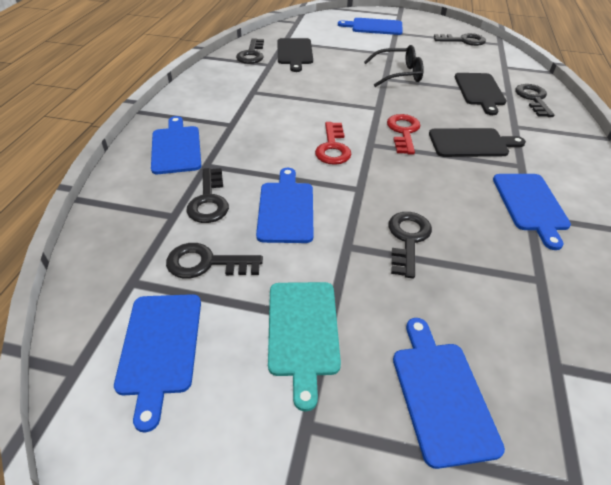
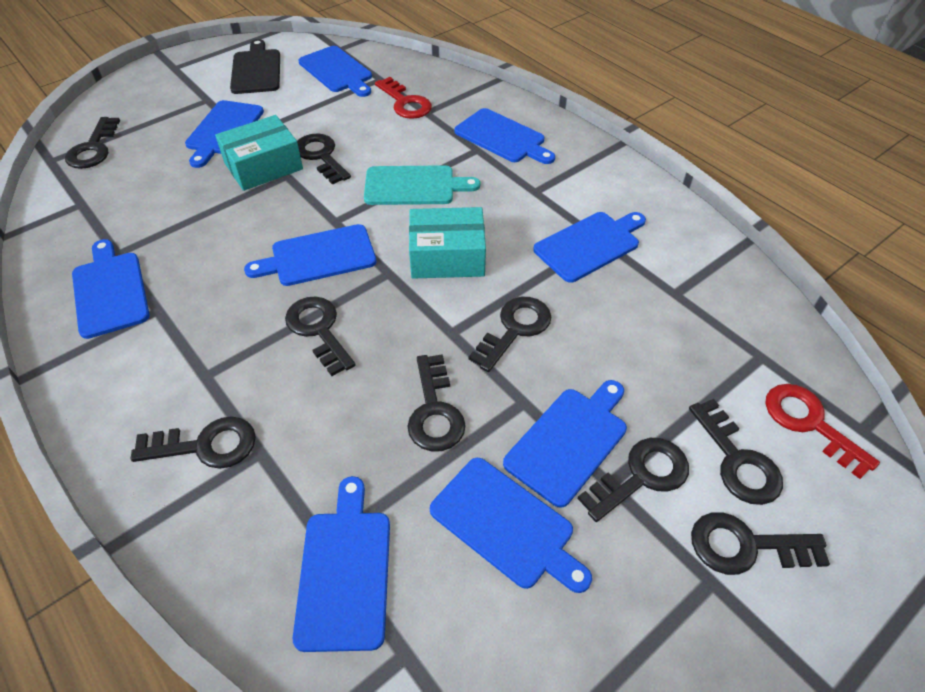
black cutting board: [278,38,313,72] [429,128,526,157] [455,73,506,115] = 3 -> [230,39,280,94] = 1
black glasses: [364,45,424,87] = 1 -> none = 0
black key: [166,243,263,279] [187,168,229,223] [236,38,264,64] [388,212,432,278] [434,33,486,46] [515,84,554,117] = 6 -> [65,117,120,169] [130,417,256,469] [285,296,356,376] [297,133,351,185] [407,354,466,452] [468,297,551,372] [577,438,689,522] [689,399,783,505] [691,512,830,575] = 9
blue cutting board: [114,294,201,432] [151,116,201,174] [256,168,313,243] [338,18,403,35] [393,318,505,469] [493,174,571,250] = 6 -> [72,239,150,339] [185,100,264,168] [244,224,376,286] [293,476,390,652] [298,46,372,97] [430,458,592,593] [454,108,555,164] [503,380,627,508] [533,212,646,283] = 9
turquoise box: none = 0 -> [215,115,303,191] [409,207,486,279] = 2

